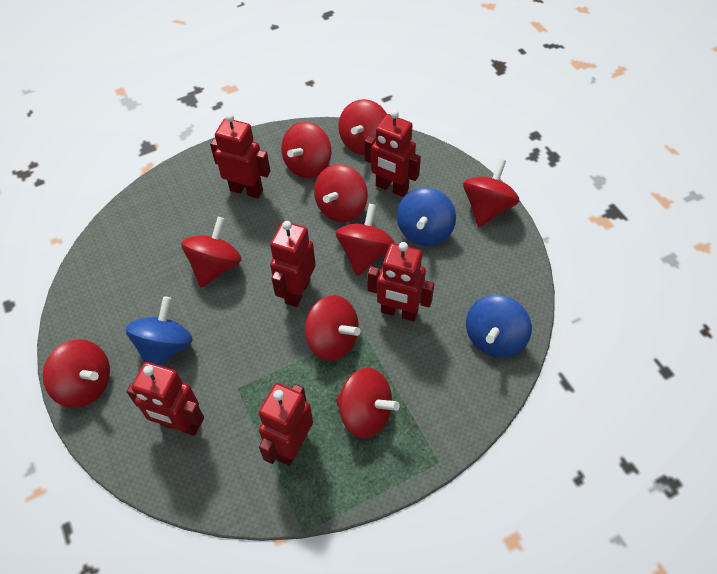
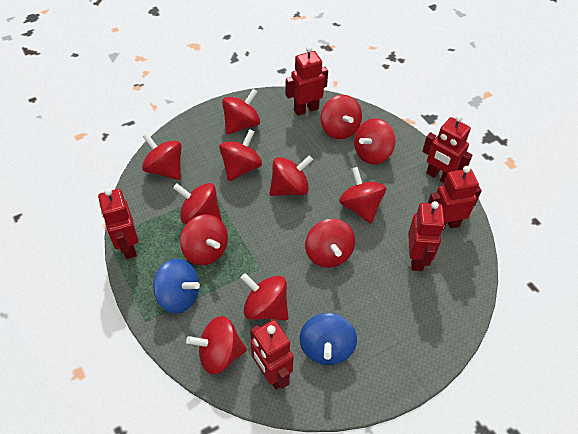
blue spinning top: [126,296,193,366] [397,187,456,246] [466,295,532,358] = 3 -> [153,259,200,313] [300,313,357,365] = 2
red spinning top: [43,339,110,408] [181,217,242,288] [281,122,331,178] [305,295,361,361] [314,164,368,222] [335,203,394,276] [336,368,400,438] [338,99,387,155] [463,159,519,227] = 9 -> [142,133,182,180] [173,183,222,224] [180,214,228,265] [186,316,247,375] [219,129,262,181] [222,89,260,135] [241,273,288,320] [269,156,313,196] [305,219,355,268] [321,95,362,139] [339,167,386,223] [354,118,396,164] = 12

